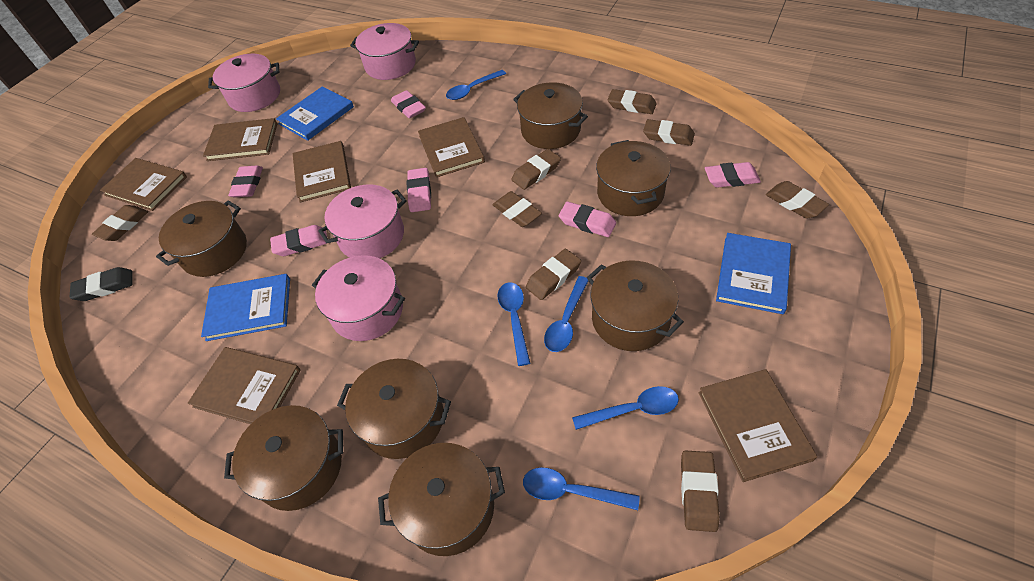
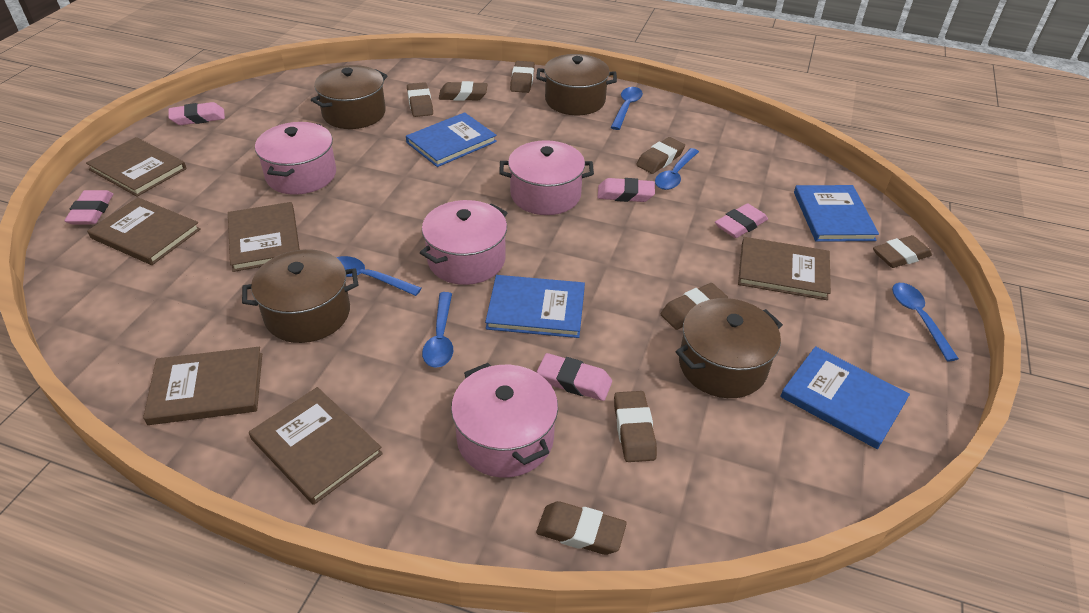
black eraser: [69,267,133,301] = 1 -> none = 0
blue book: [201,274,290,341] [276,86,354,141] [716,233,791,314] = 3 -> [406,112,497,167] [485,275,585,338] [780,346,910,449] [794,185,879,242] = 4
brown pot: [156,200,247,277] [224,405,343,511] [337,359,451,459] [378,443,505,556] [513,82,588,149] [587,261,684,351] [596,140,671,216] = 7 -> [242,249,358,343] [311,65,388,129] [536,54,617,115] [676,298,783,398] = 4
pink eraser: [228,166,263,197] [270,225,327,256] [391,90,426,118] [407,168,431,212] [559,202,616,237] [705,162,761,188] = 6 -> [64,190,113,224] [168,102,225,125] [537,353,612,401] [597,178,655,202] [715,204,768,238] = 5

